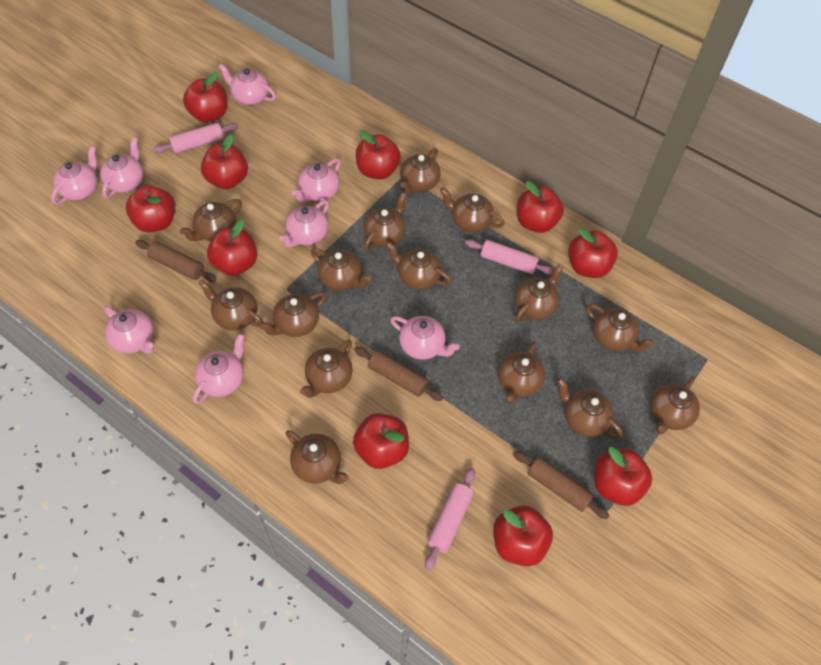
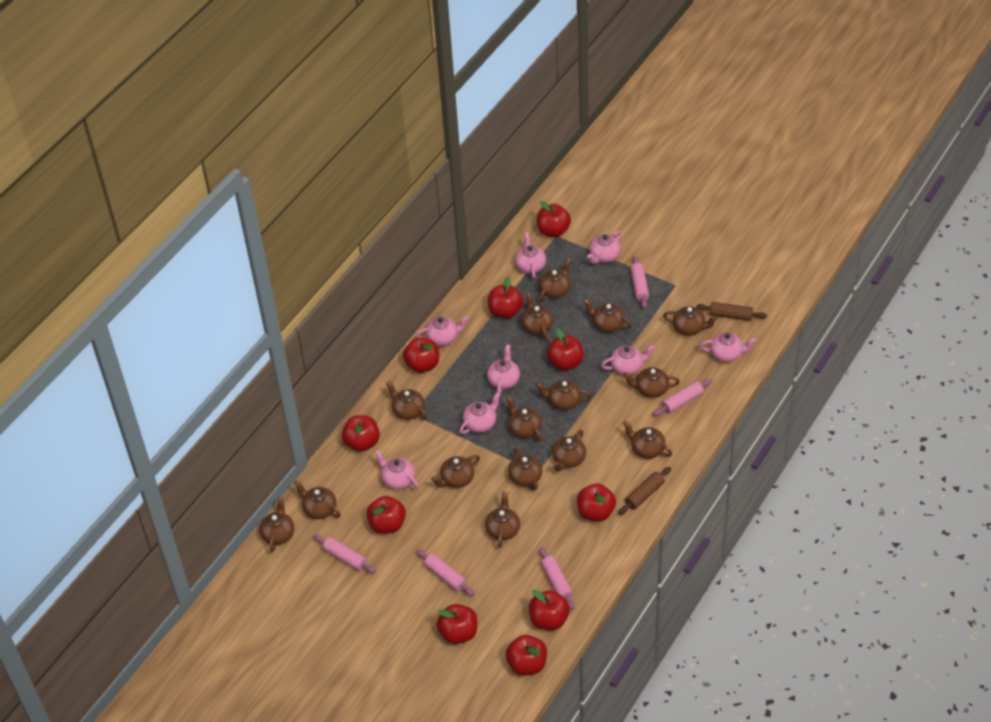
brown rolling pin: [135,240,216,282] [354,347,443,401] [513,451,610,519] = 3 -> [619,467,671,515] [696,302,767,321] = 2
pink rolling pin: [153,123,239,153] [425,468,475,570] [465,239,554,275] = 3 -> [314,535,376,574] [416,549,474,596] [540,547,575,610] [630,256,649,309] [653,379,712,416] = 5

